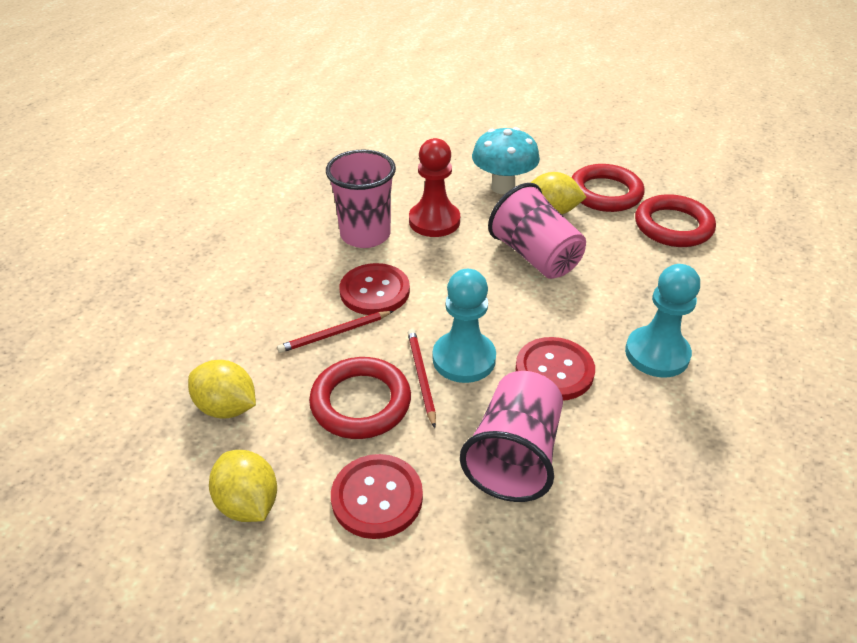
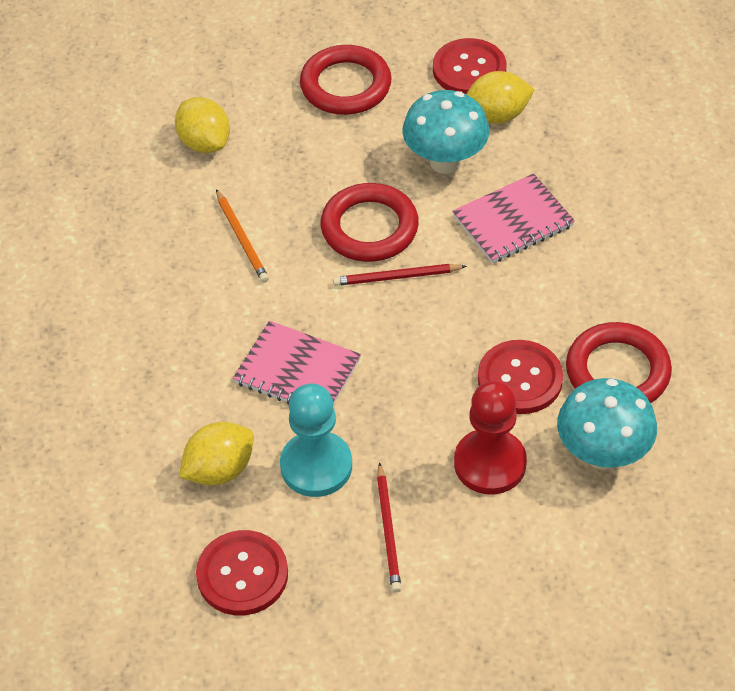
orange pencil: none = 0 -> [216,189,269,282] = 1
pink cup: [326,150,396,248] [460,371,563,502] [488,183,586,279] = 3 -> none = 0
pink notebook: none = 0 -> [233,321,361,405] [452,173,575,263] = 2
turquoise mushroom: [472,127,540,194] = 1 -> [402,90,489,174] [557,378,657,470] = 2
turquoise pawn: [433,269,496,383] [625,264,700,378] = 2 -> [280,384,352,497] = 1

